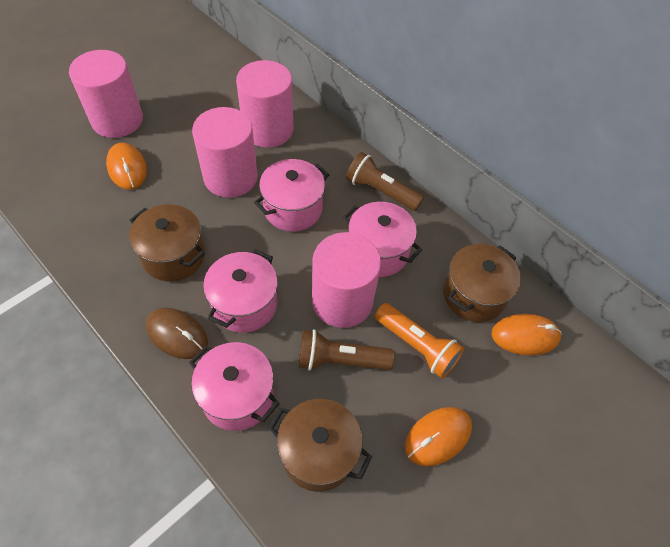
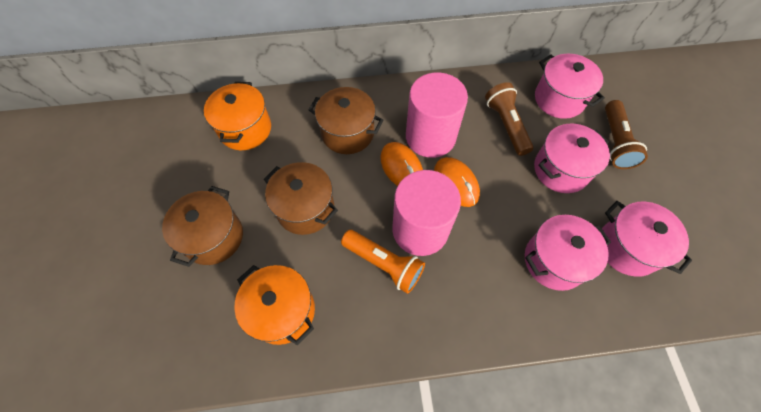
brown mouse: [146,308,208,359] = 1 -> none = 0
orange mouse: [106,143,147,190] [405,407,472,466] [491,314,562,355] = 3 -> [380,142,423,186] [434,157,480,207] = 2
orange pot: none = 0 -> [204,82,271,150] [234,265,315,345] = 2
pink cylinder: [69,50,143,138] [192,107,258,198] [236,60,293,148] [312,232,381,328] = 4 -> [392,170,461,256] [406,72,468,158] = 2

